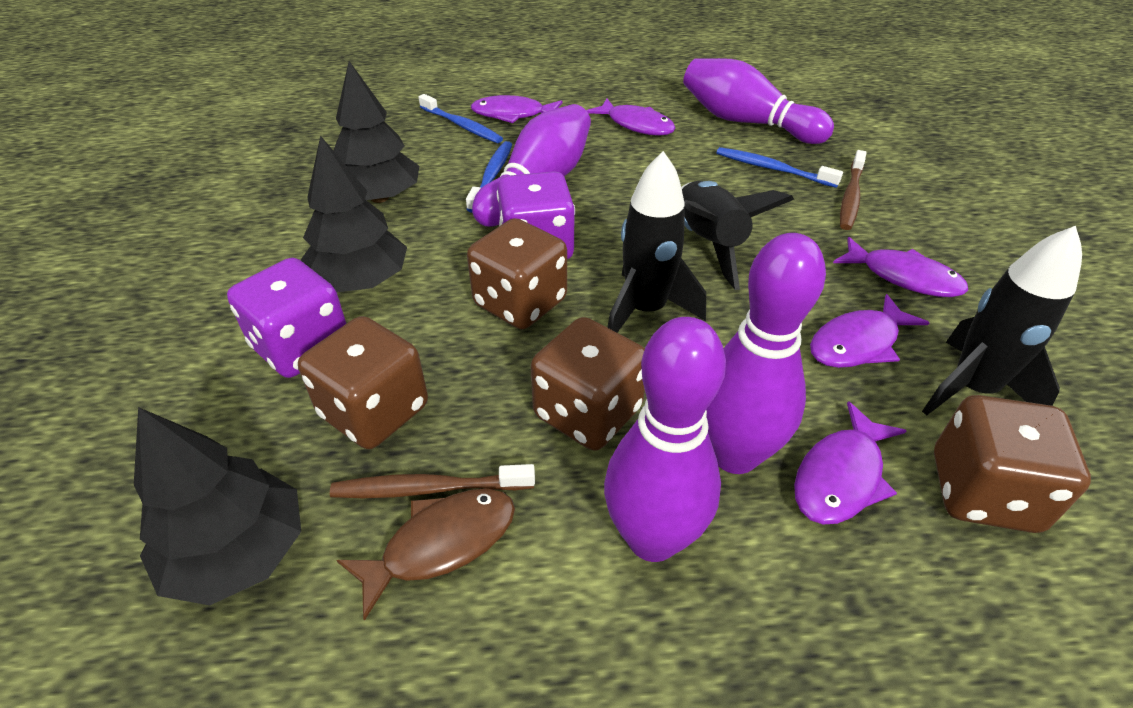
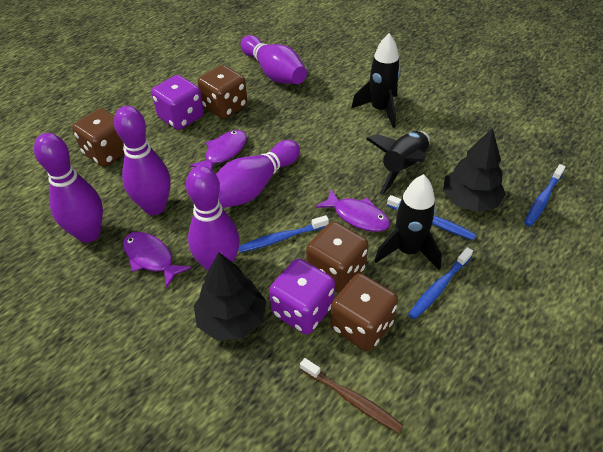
black tree: [134,407,301,605] [301,135,407,292] [333,61,419,203] = 3 -> [194,252,266,340] [443,128,506,212] = 2
blue toothbrush: [419,94,503,143] [466,141,512,213] [717,147,843,188] = 3 -> [238,215,329,253] [387,195,476,240] [408,247,473,319] [524,164,565,226] = 4
brown fish: [337,489,515,621] = 1 -> none = 0
brown toothbrush: [330,464,535,498] [840,150,867,230] = 2 -> [300,358,404,433] = 1
purple bowling pin: [472,104,591,227] [604,317,726,562] [683,58,834,144] [706,233,826,474] = 4 -> [34,133,103,243] [114,106,171,215] [186,166,240,271] [216,140,300,208] [241,35,307,84] = 5
purple fish: [471,95,562,123] [586,98,675,135] [794,401,907,524] [810,294,929,368] [833,237,968,297] = 5 -> [123,232,191,288] [190,130,247,170] [316,189,390,232] = 3

